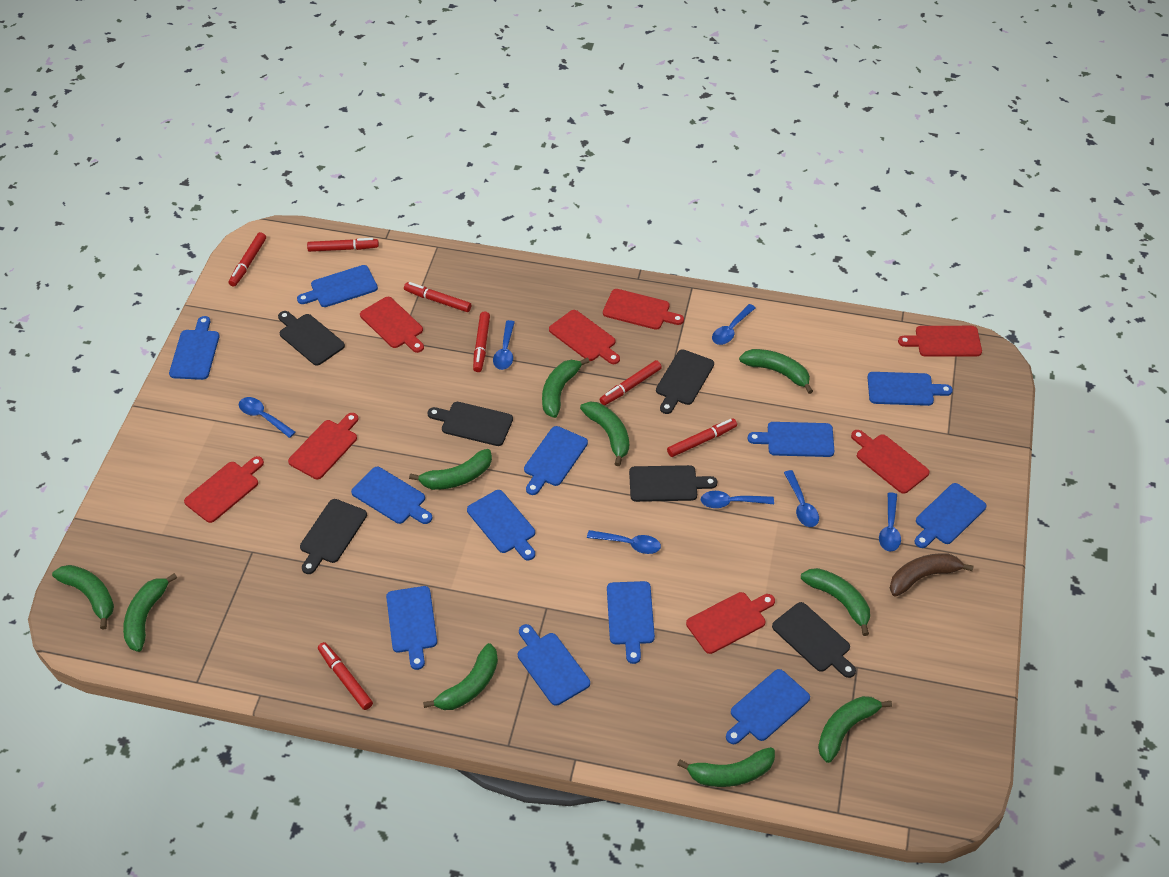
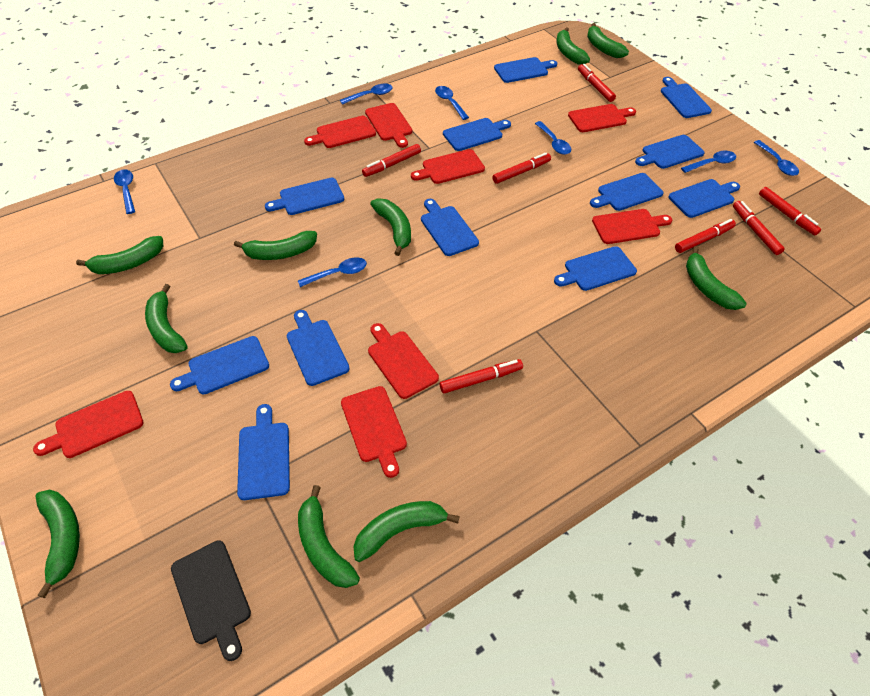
black cutting board: [278,311,345,365] [300,499,367,574] [428,402,513,446] [629,465,717,502] [656,349,714,414] [772,602,856,678] = 6 -> [171,540,251,661] = 1
brown banana: [890,553,973,597] = 1 -> none = 0

